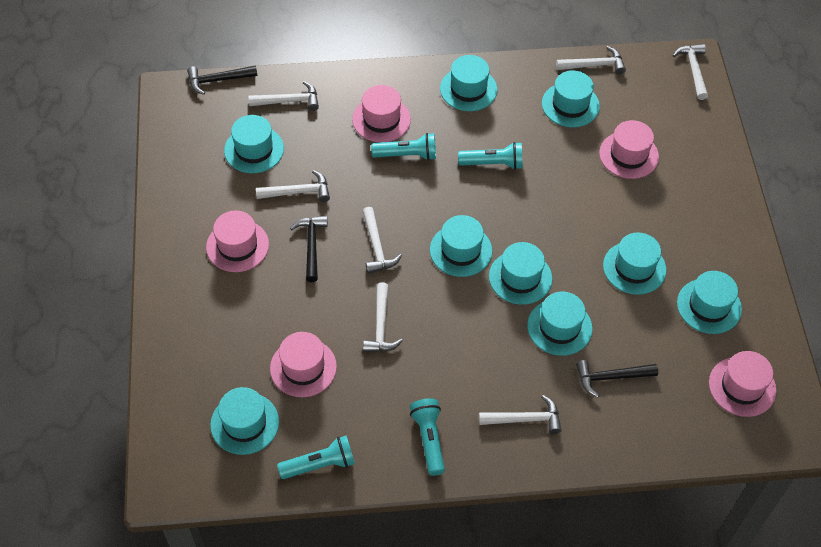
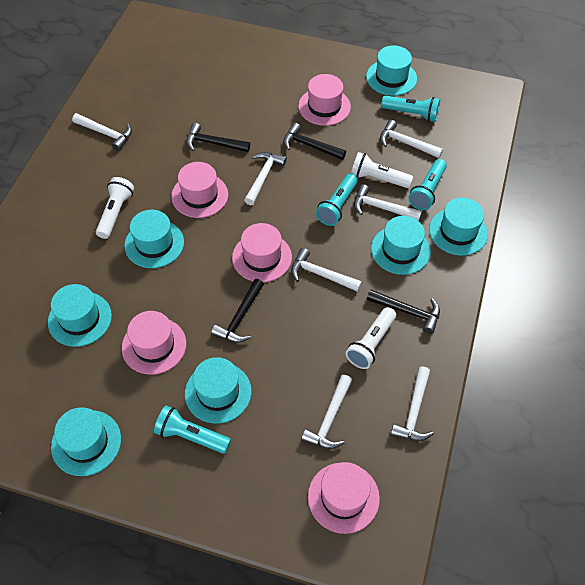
black hammer: [187,65,257,95] [290,216,328,282] [576,360,658,397] = 3 -> [186,123,250,152] [211,279,264,343] [283,123,346,160] [367,289,440,334] = 4
turquoise hat: [210,387,279,455] [224,115,284,173] [430,215,492,277] [440,55,497,111] [489,242,552,305] [527,292,593,356] [542,70,600,127] [603,232,666,295] [677,271,742,334] = 9 -> [48,284,112,347] [51,407,121,476] [124,210,184,268] [185,357,251,424] [366,45,417,96] [371,216,431,275] [429,198,488,256] = 7
white flashlight: none = 0 -> [96,177,134,239] [346,307,396,369] [351,152,413,188] = 3

